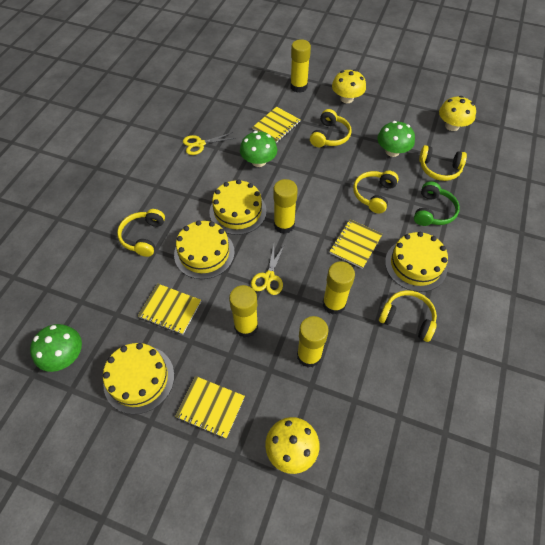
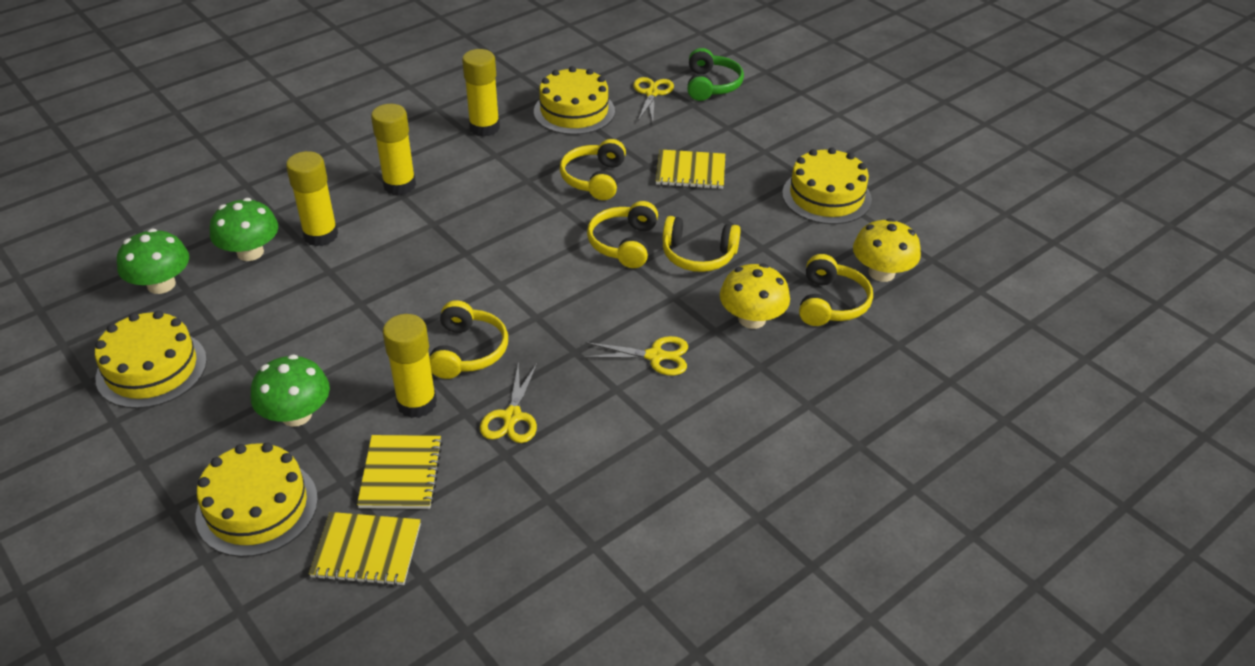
yellow glue stick: [229,285,258,338] [273,179,298,234] [290,39,311,93] [297,316,328,367] [323,261,355,315] = 5 -> [286,151,338,246] [371,104,416,195] [383,314,437,418] [462,49,500,137] = 4
yellow mushroom: [265,417,319,474] [332,69,366,103] [439,96,476,131] = 3 -> [720,264,790,329] [853,218,921,282] = 2
yellow notebook: [138,284,201,334] [175,376,245,439] [252,107,301,143] [329,219,382,269] = 4 -> [309,512,421,586] [357,435,443,509] [656,149,725,189] = 3
yellow scissors: [183,132,236,155] [251,244,285,295] = 2 -> [480,361,537,443] [583,336,688,375] [633,77,674,122] = 3

